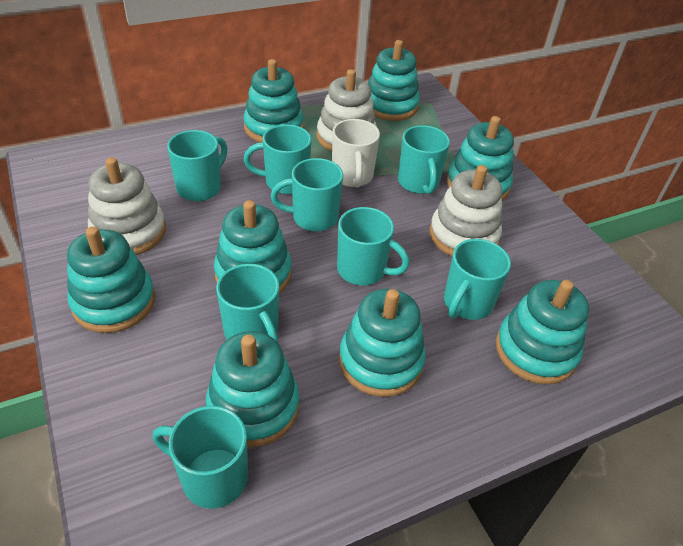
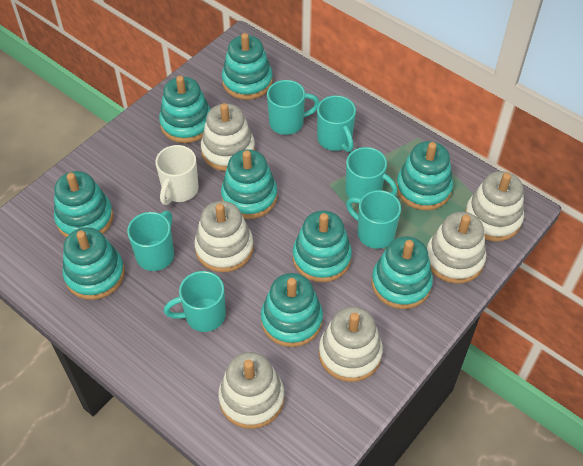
turquoise mug: [152,406,248,509] [167,130,227,201] [216,264,279,344] [244,124,311,194] [271,158,343,231] [337,207,410,285] [398,125,450,194] [444,239,511,320] = 8 -> [127,211,174,271] [164,271,226,332] [267,80,320,135] [317,95,356,152] [346,147,398,198] [346,190,401,249] = 6
turquoise stacking toy: [67,227,155,333] [206,331,299,447] [214,200,292,294] [243,59,304,143] [339,289,426,397] [368,40,420,121] [447,116,514,201] [496,280,589,384] = 8 -> [54,171,113,238] [63,227,125,300] [159,76,211,143] [221,149,277,219] [222,33,273,100] [261,273,323,347] [293,210,352,282] [371,236,433,309] [396,141,453,210] = 9
white stacking toy: [88,157,166,255] [317,69,377,152] [430,165,502,256] = 3 -> [194,201,253,272] [201,103,255,171] [218,352,284,429] [319,307,383,382] [427,212,486,284] [465,171,524,241] = 6

